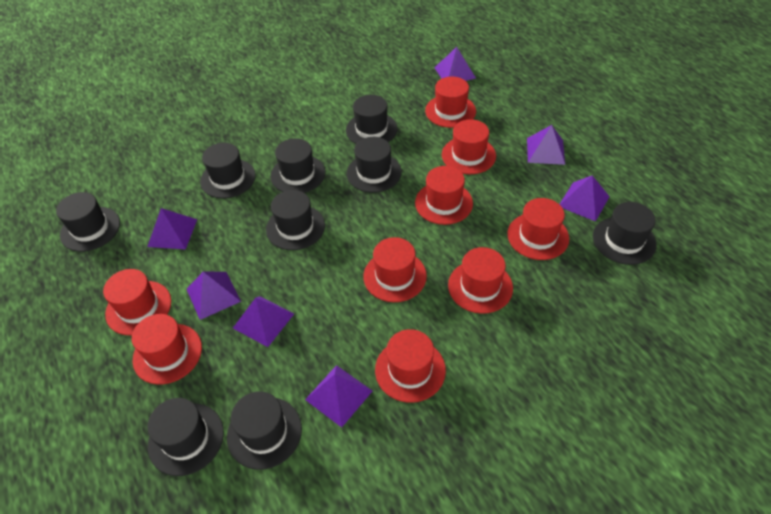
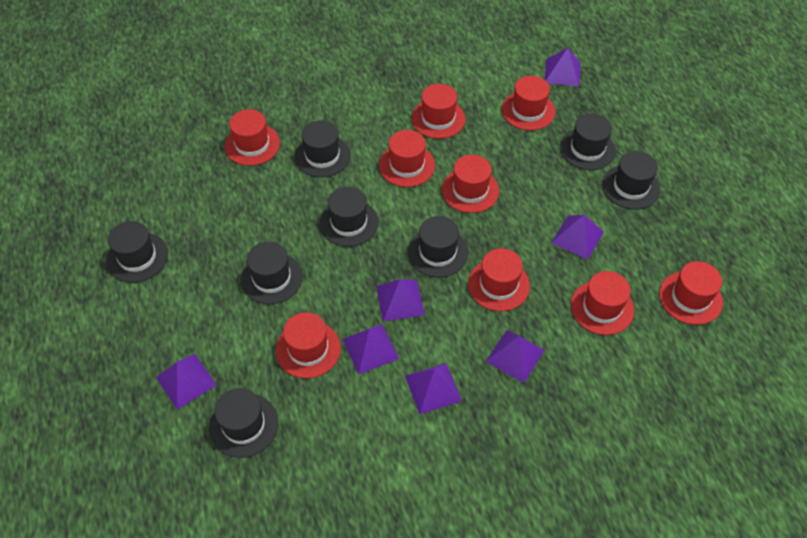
black hat: [56,192,120,252] [148,398,224,476] [200,143,256,199] [227,391,302,470] [266,190,325,250] [270,138,325,193] [346,95,398,144] [347,137,402,193] [593,202,657,265] = 9 -> [106,221,168,283] [209,388,278,458] [241,242,303,304] [295,120,350,178] [319,187,379,247] [408,216,468,277] [560,114,616,170] [602,151,660,209] = 8

